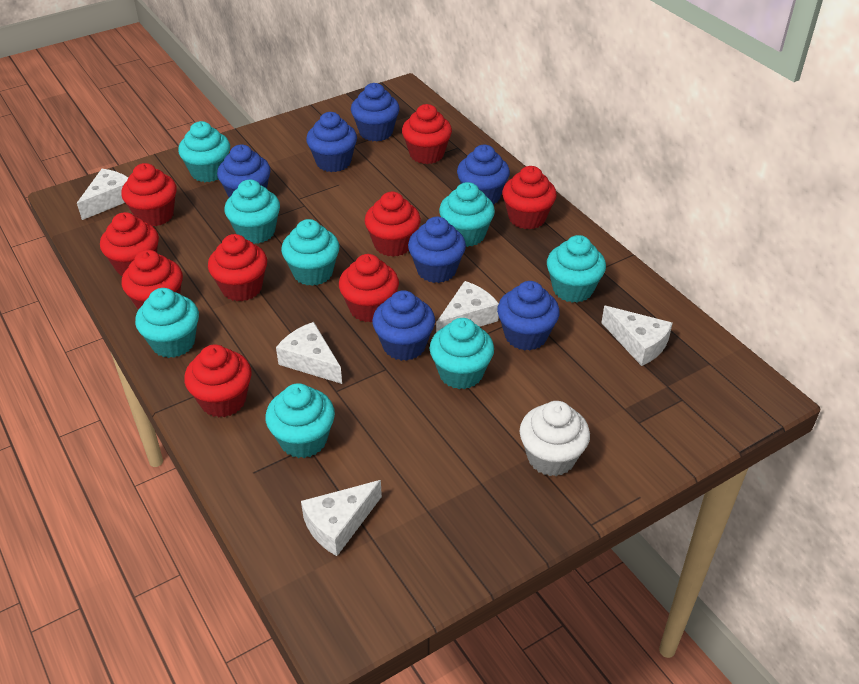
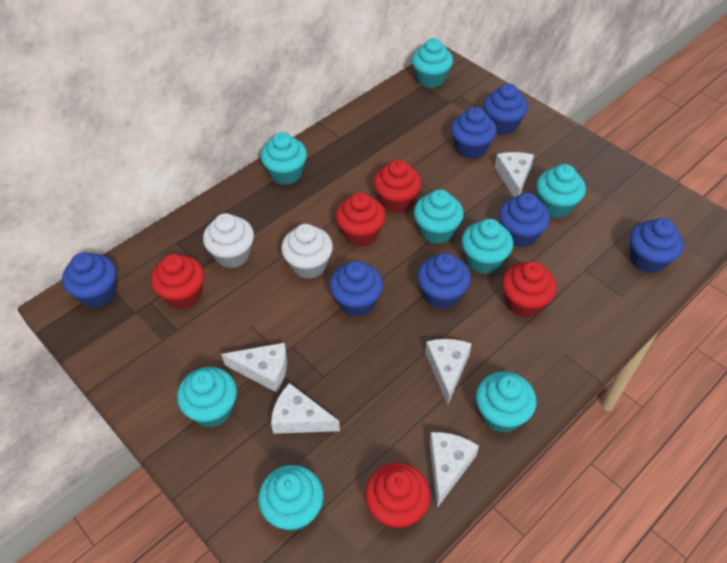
red cupcake: [100,212,159,276] [121,163,177,226] [122,250,183,310] [184,345,252,417] [208,234,267,301] [339,254,399,322] [365,192,421,257] [402,104,452,164] [502,166,557,230] = 9 -> [151,254,204,309] [336,192,386,247] [365,463,431,529] [374,159,422,213] [502,261,557,318] = 5
white cupcake: [520,401,590,476] = 1 -> [203,213,254,268] [281,224,333,279] = 2

